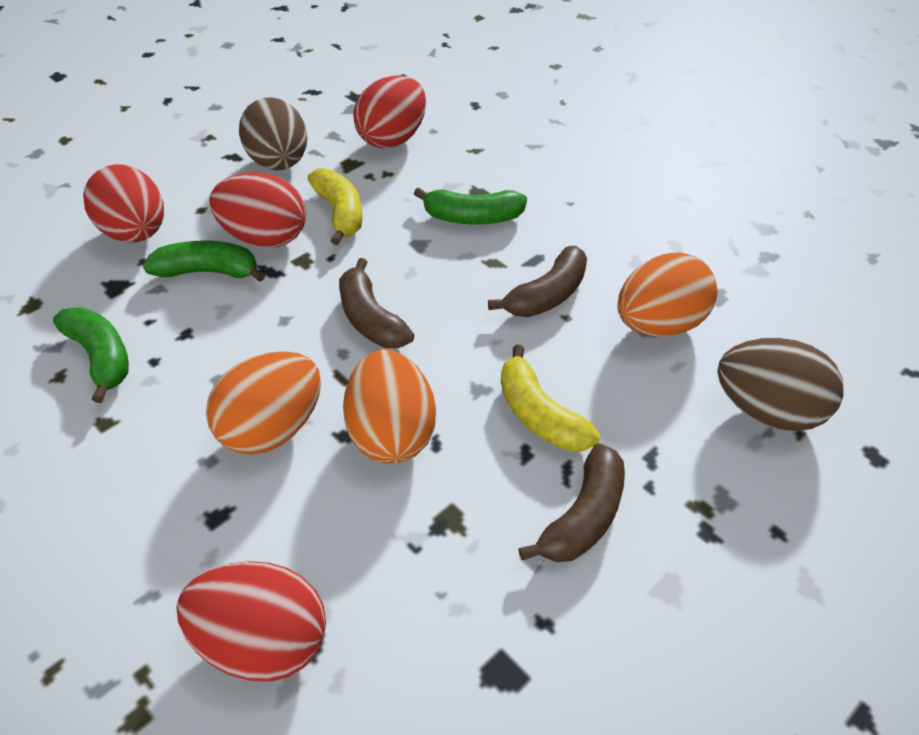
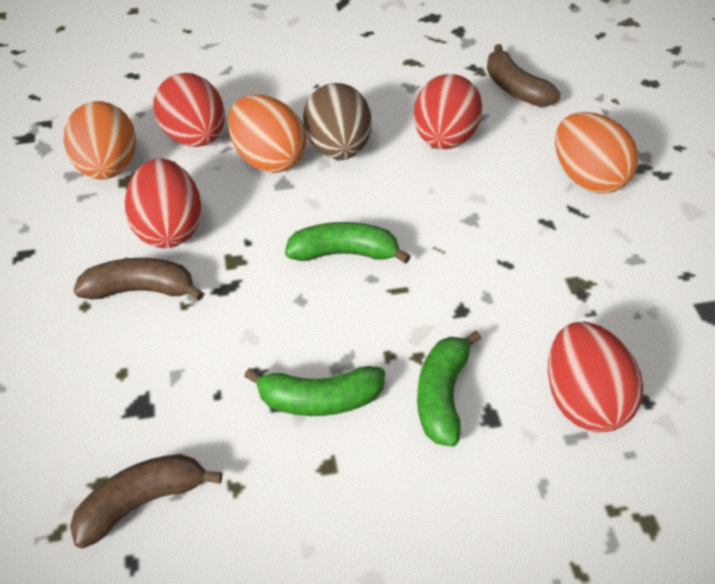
brown egg: [239,97,307,170] [717,337,844,431] = 2 -> [303,83,372,160] = 1
yellow banana: [308,168,362,245] [501,345,600,452] = 2 -> none = 0

